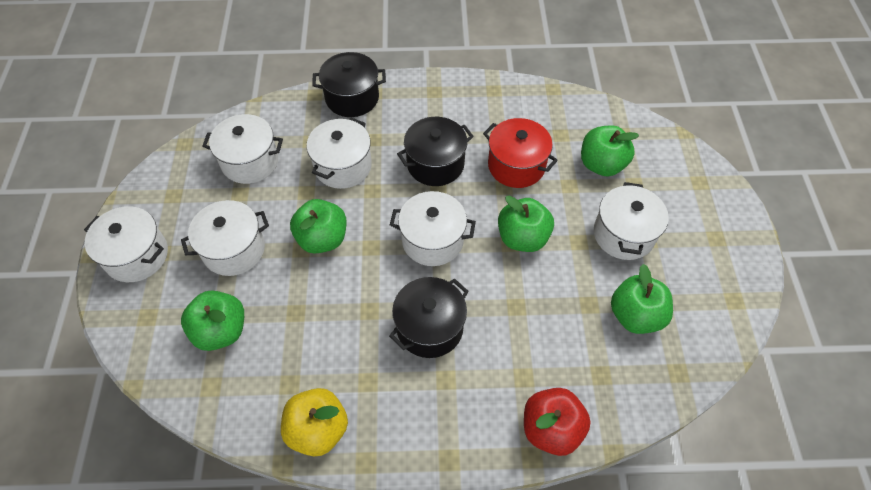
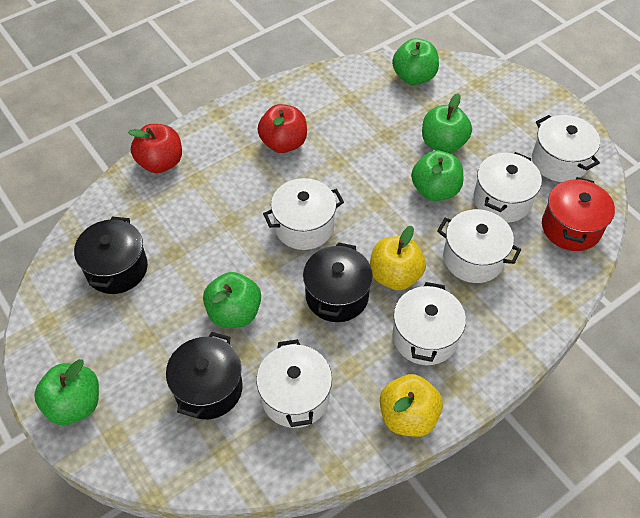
red apple: [524,388,591,456] = 1 -> [128,124,182,173] [257,104,307,153] = 2
yellow apple: [281,388,348,457] = 1 -> [370,226,426,290] [380,374,443,437] = 2

